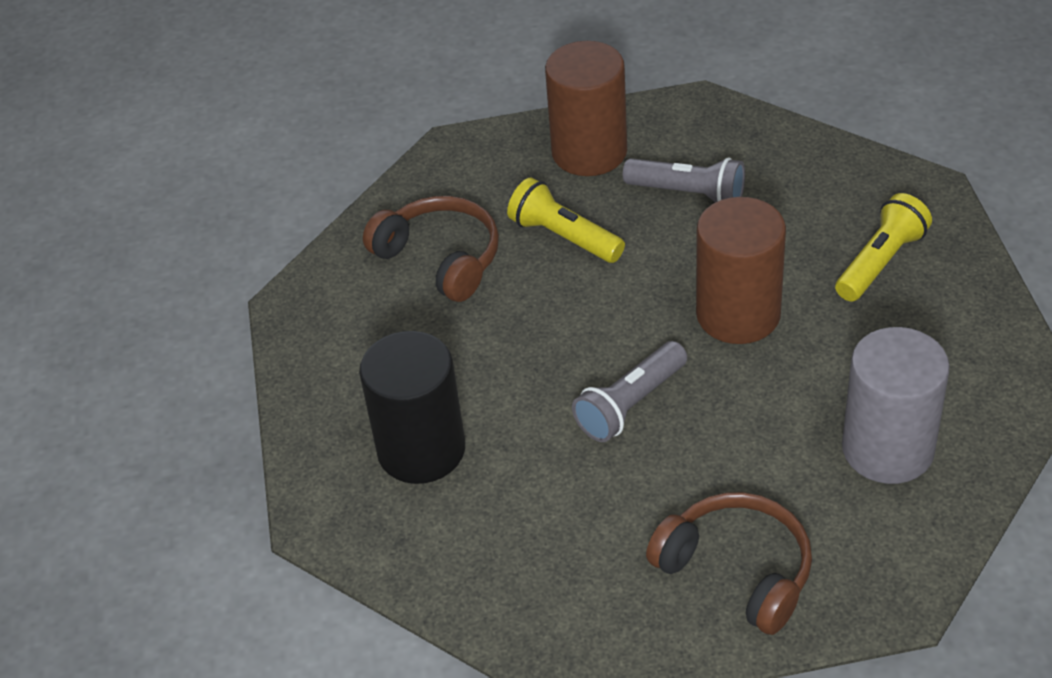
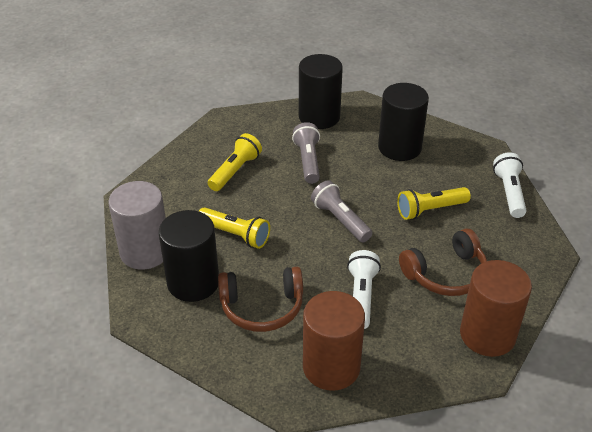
black cylinder: [359,331,465,484] = 1 -> [159,210,219,302] [299,54,343,129] [378,83,429,161] = 3
white flashlight: none = 0 -> [347,250,381,329] [493,152,527,218] = 2
yellow flashlight: [507,177,625,263] [835,193,932,301] = 2 -> [199,207,270,249] [208,133,262,191] [397,187,471,220] = 3

